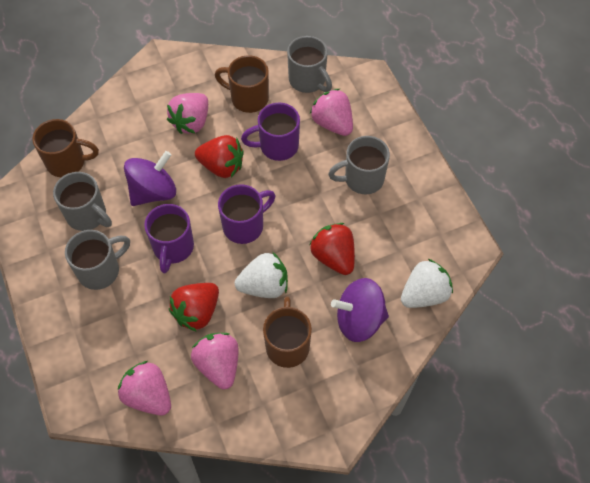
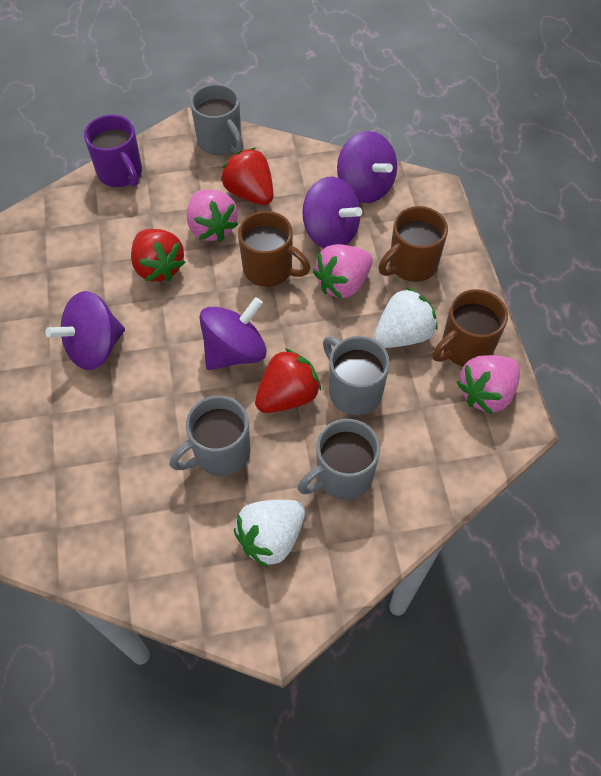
pink strawberry: [118,361,171,415] [167,93,208,134] [191,333,239,389] [310,89,353,136] = 4 -> [187,189,239,242] [313,244,373,299] [457,355,520,414] = 3
purple mug: [144,204,194,273] [218,184,275,244] [241,103,300,161] = 3 -> [84,115,142,187] = 1
purple spinning top: [124,151,176,206] [331,278,389,342] = 2 -> [45,291,125,370] [200,297,267,370] [302,177,362,248] [337,131,397,203] = 4

